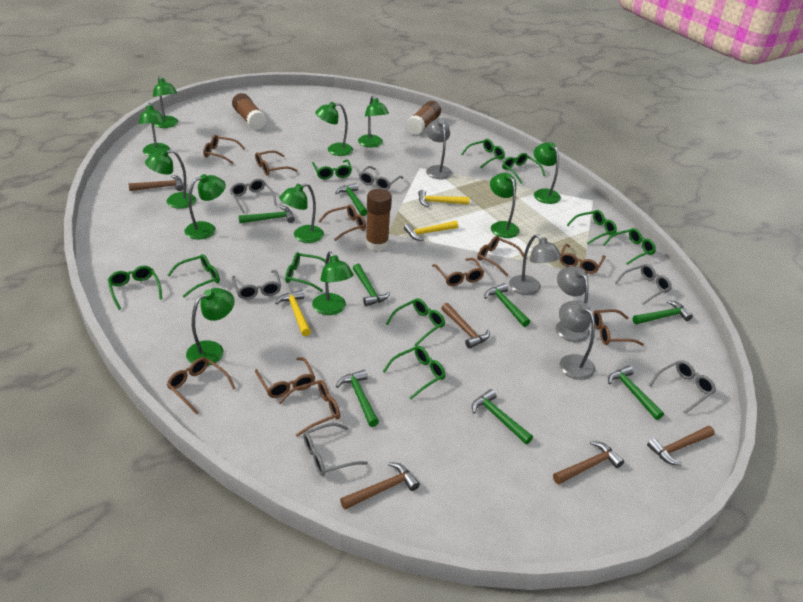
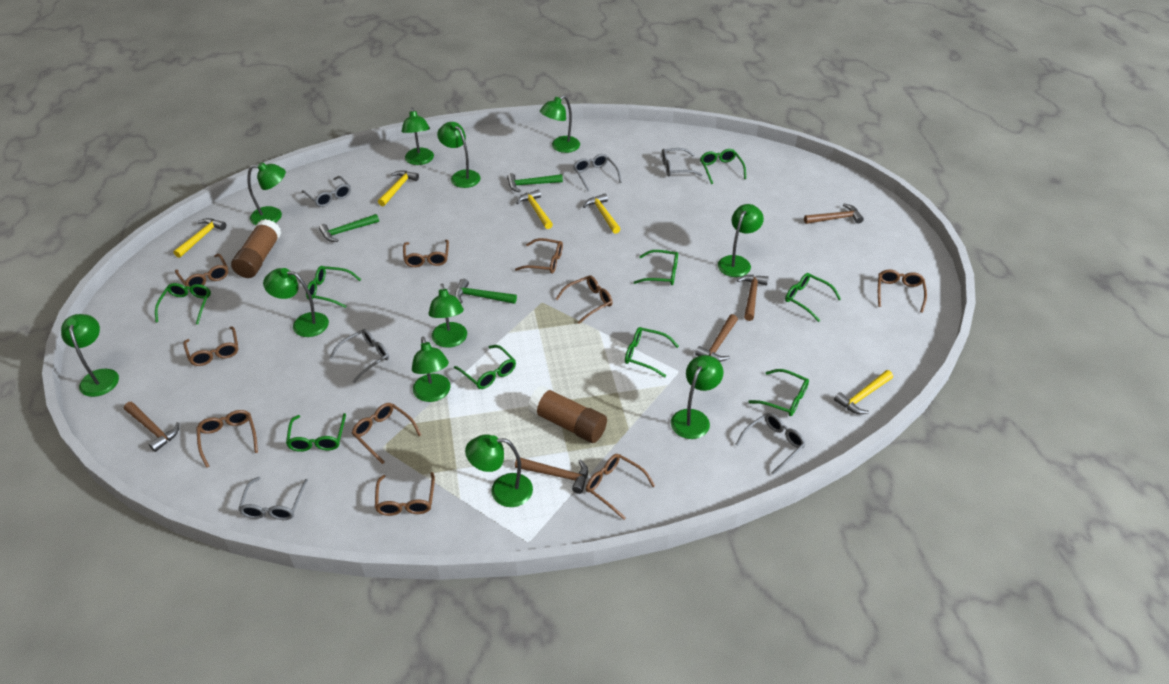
brown glue stick: [232,93,267,130] [365,189,392,251] [406,101,441,135] = 3 -> [231,219,282,278] [528,386,607,443] = 2
green glasses: [108,266,162,310] [168,254,220,298] [285,252,326,292] [312,159,352,179] [383,346,446,399] [386,298,445,346] [462,139,505,168] [502,153,545,184] [567,210,617,244] [603,228,656,265] = 10 -> [155,283,211,324] [286,413,346,452] [306,266,361,308] [454,345,516,389] [625,327,679,377] [634,250,678,285] [700,149,746,184] [748,369,809,416] [785,273,841,322] = 9
green hammer: [239,206,295,223] [335,183,367,216] [336,370,379,427] [353,264,390,306] [472,389,533,444] [484,283,530,327] [608,366,664,420] [633,300,693,324] = 8 -> [319,214,379,242] [455,279,517,304] [507,173,563,192] = 3
grey lamp: [426,119,452,179] [509,234,561,295] [556,266,590,342] [559,300,596,380] = 4 -> none = 0
yellow hammer: [275,290,311,336] [404,221,458,241] [418,190,469,207] = 3 -> [173,218,226,258] [378,170,419,206] [516,189,553,229] [583,193,620,234] [834,370,893,414] = 5

